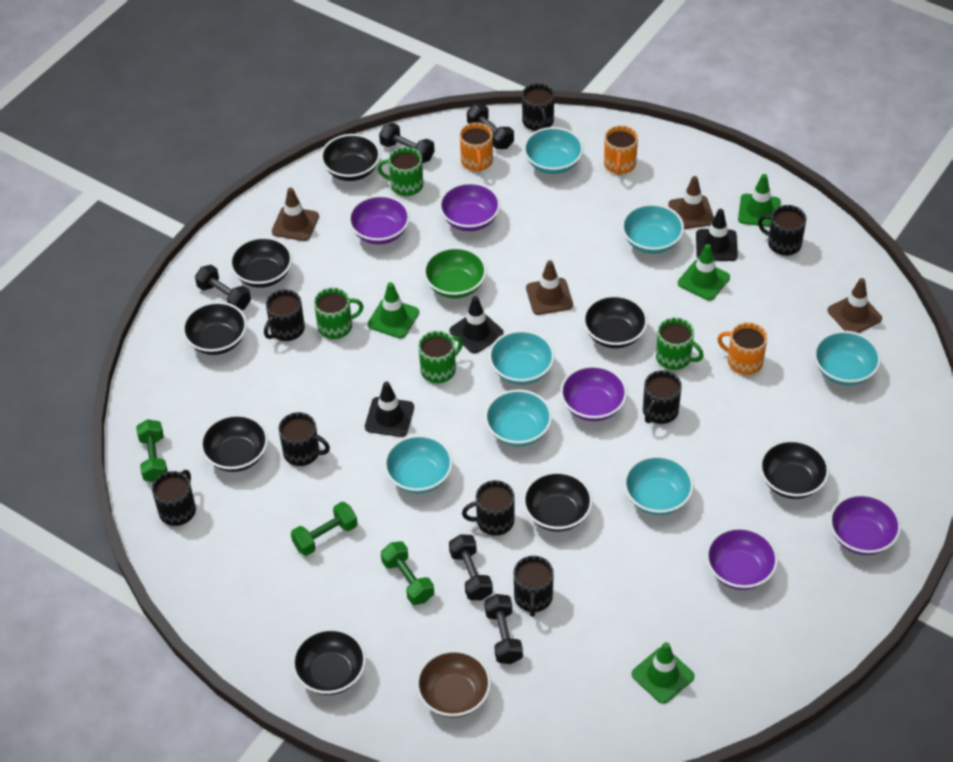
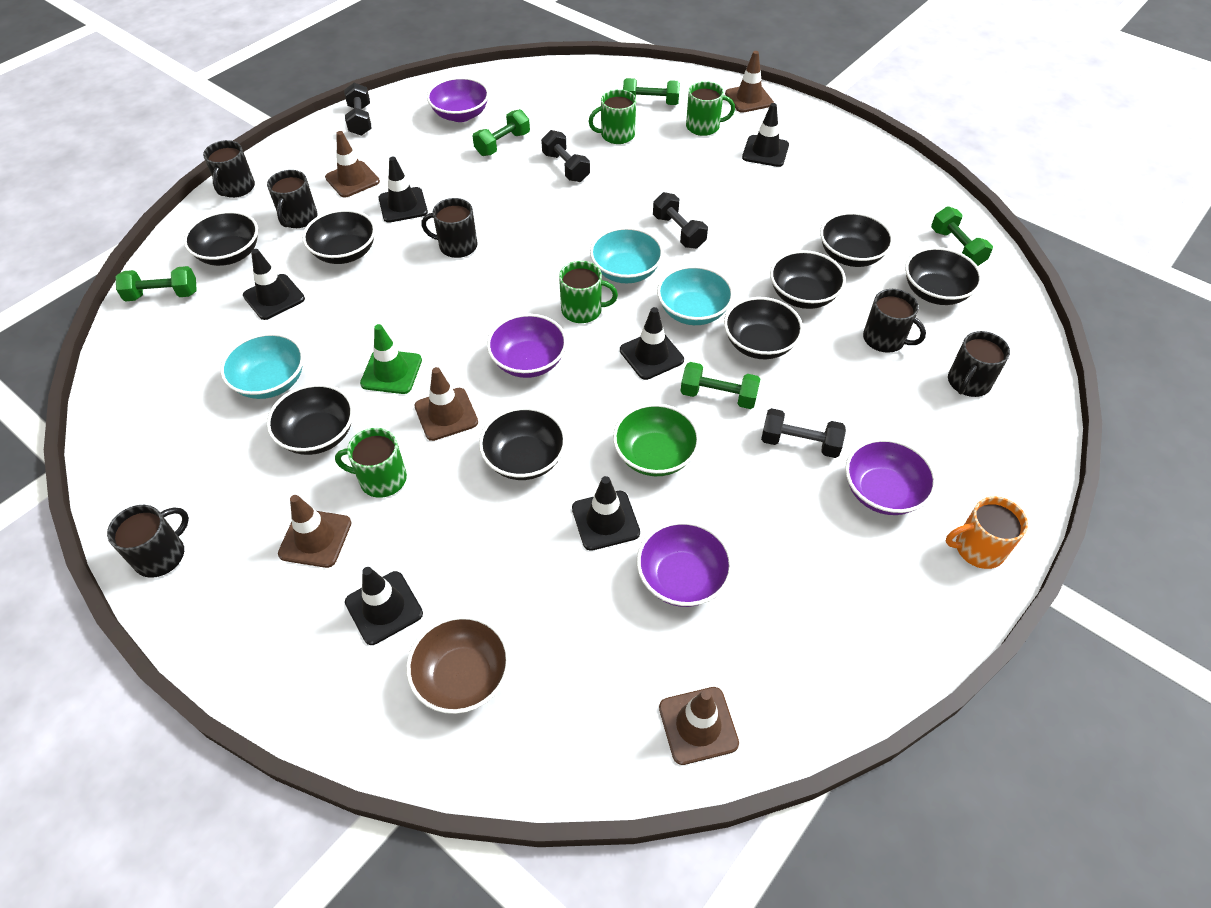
black dumbbell: [195,265,251,310] [379,123,435,163] [449,534,493,600] [467,104,514,149] [484,594,523,664] = 5 -> [344,83,371,136] [541,130,590,182] [653,192,708,249] [761,408,846,458] = 4
black mug: [152,470,196,526] [264,289,305,341] [279,412,330,466] [462,480,515,536] [514,556,554,617] [522,83,554,131] [643,370,682,424] [758,205,806,255] = 8 -> [107,505,189,578] [203,140,255,198] [267,170,318,228] [421,198,478,258] [863,289,926,353] [948,331,1010,397] = 6
black traffic cone: [365,382,414,437] [449,296,504,354] [696,209,738,261] = 3 -> [243,249,305,320] [345,567,423,645] [379,157,428,223] [572,476,640,551] [620,307,684,380] [742,103,789,167] = 6
brown traffic cone: [272,188,319,241] [526,260,573,315] [668,176,714,229] [828,278,882,333] = 4 -> [278,495,352,568] [325,131,380,198] [415,367,478,441] [659,687,739,765] [725,51,774,113] = 5
green dumbbell: [136,419,168,482] [291,502,358,556] [381,541,434,605] = 3 -> [116,266,197,301] [472,109,530,156] [623,78,680,105] [680,362,760,409] [931,206,993,266] = 5
green traffic cone: [368,282,419,338] [631,642,695,704] [678,244,730,301] [738,174,781,227] = 4 -> [360,324,422,394] = 1
orange mug: [460,122,493,172] [604,125,638,175] [717,322,767,375] = 3 -> [946,496,1028,569] = 1
purple bowl: [348,195,410,245] [439,182,501,231] [560,365,627,421] [706,527,778,590] [829,494,901,555] = 5 -> [427,77,489,122] [487,314,567,378] [637,521,733,607] [845,438,937,515] = 4
turquoise bowl: [384,435,453,493] [485,389,552,446] [489,330,555,385] [524,127,583,174] [622,204,684,254] [624,455,694,515] [814,331,881,386] = 7 -> [220,333,304,399] [590,227,663,283] [657,266,734,325] = 3

